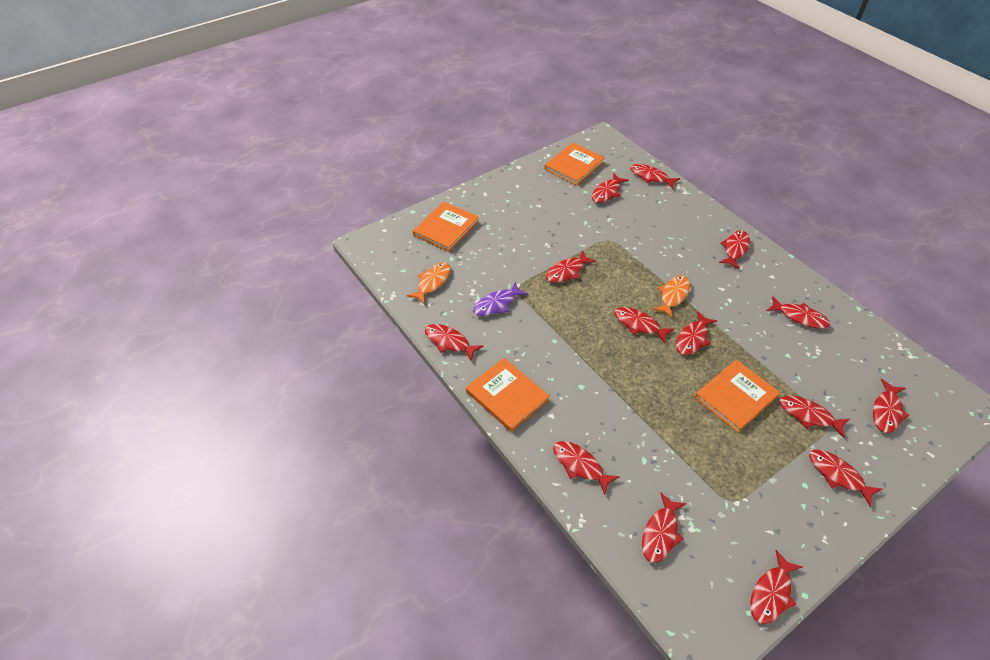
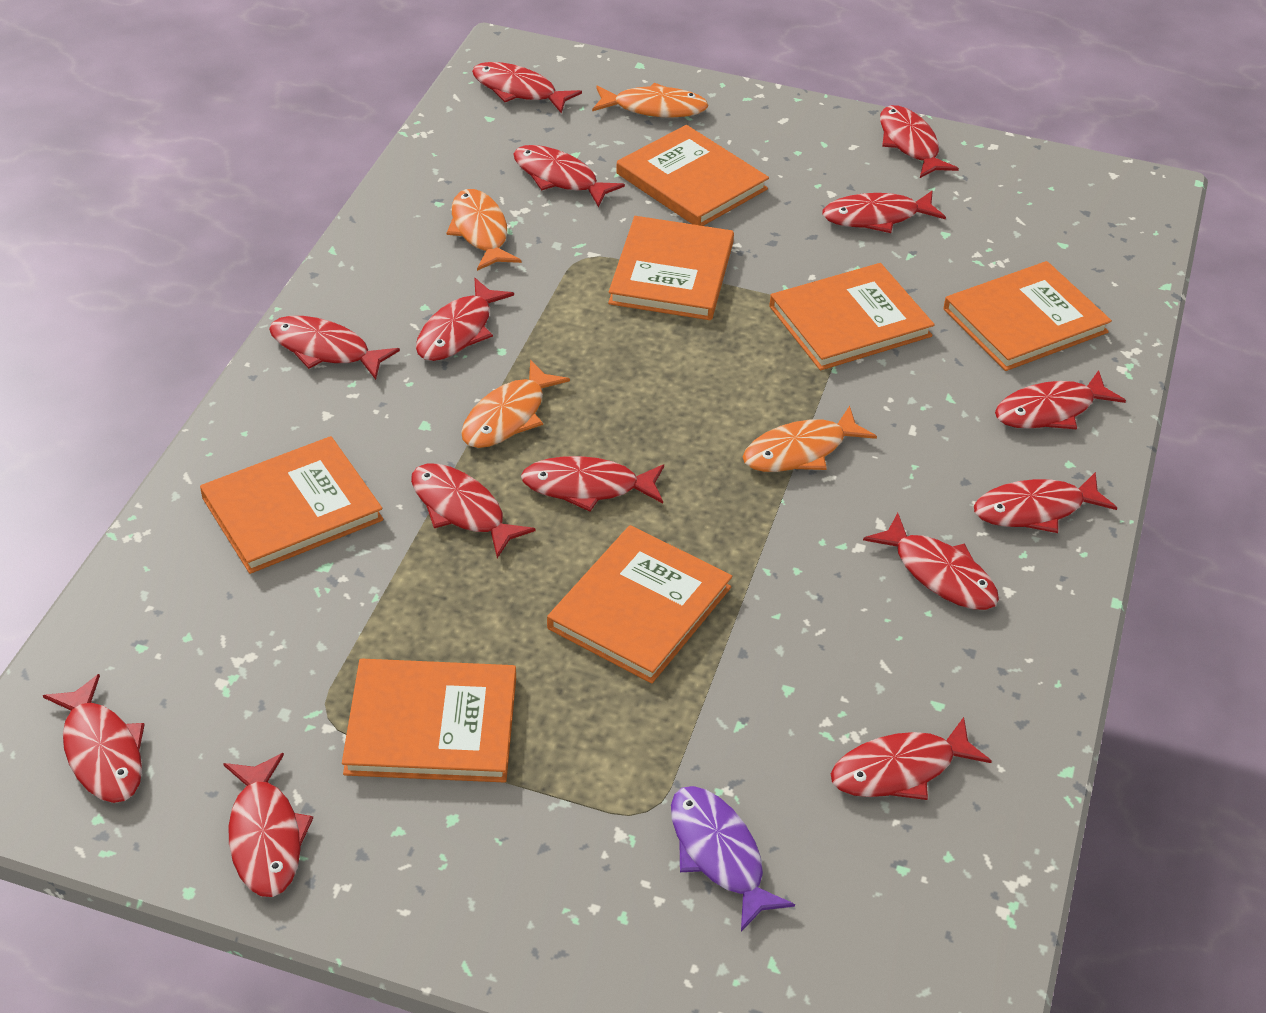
orange book: [413,202,479,252] [466,358,550,432] [544,142,605,186] [695,360,780,433] = 4 -> [200,436,384,574] [342,659,516,783] [547,525,732,684] [608,216,734,320] [616,125,769,226] [769,263,935,371] [943,261,1112,371] = 7
orange fish: [407,262,451,304] [653,275,690,318] = 2 -> [447,189,521,271] [461,360,570,448] [592,83,709,118] [743,406,877,472] = 4

